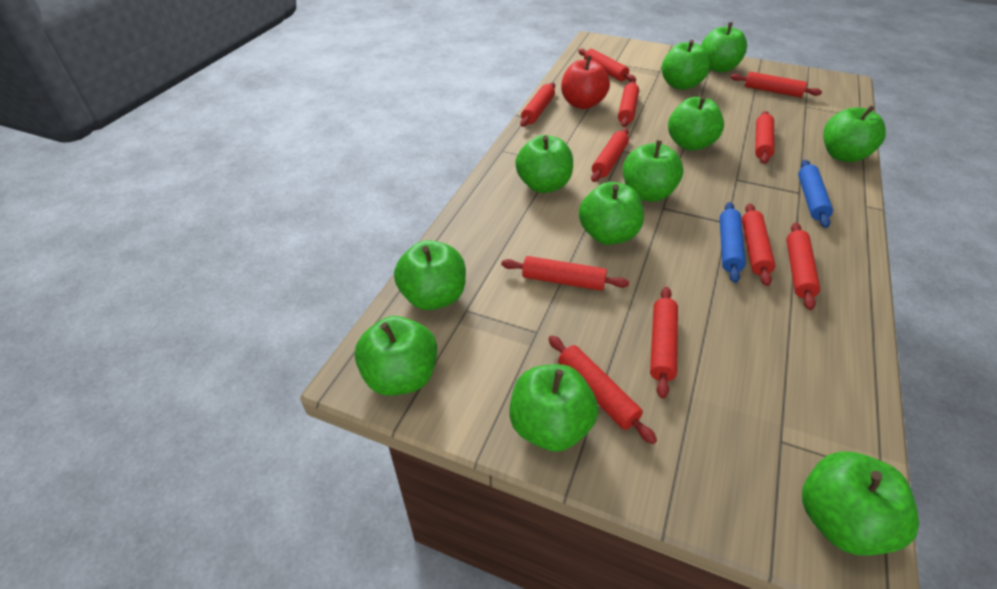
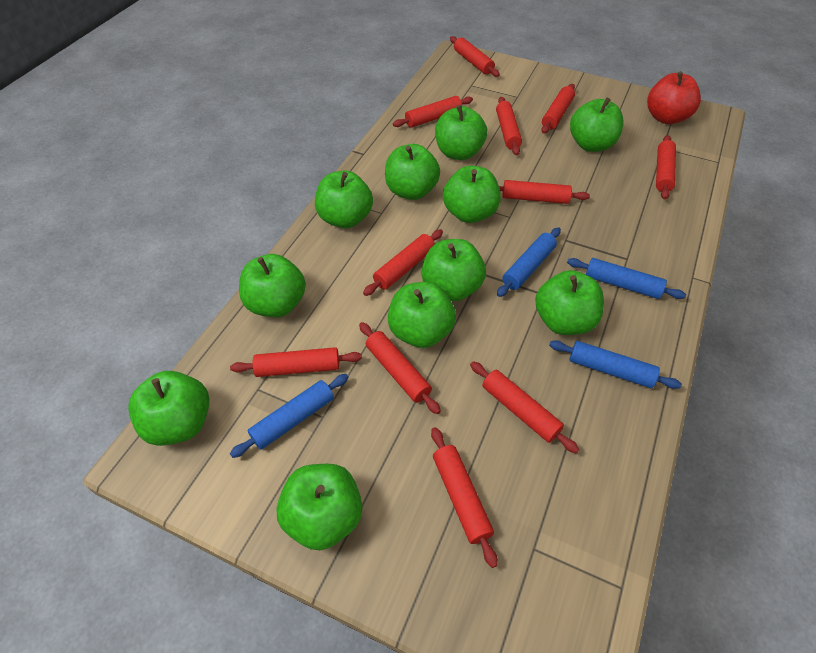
blue rolling pin: [720,202,746,283] [798,160,833,228] = 2 -> [230,374,349,458] [497,227,561,297] [549,340,682,389] [567,258,686,299] = 4

